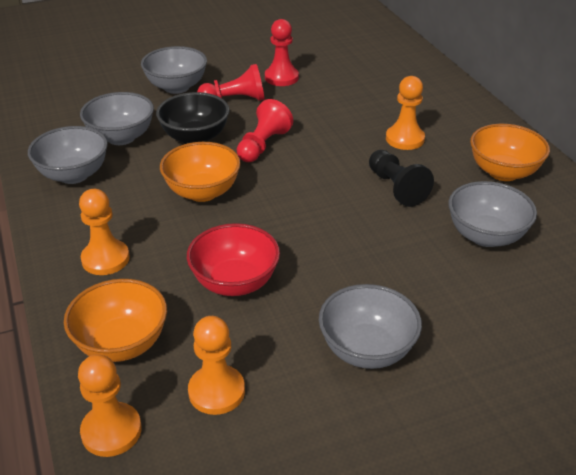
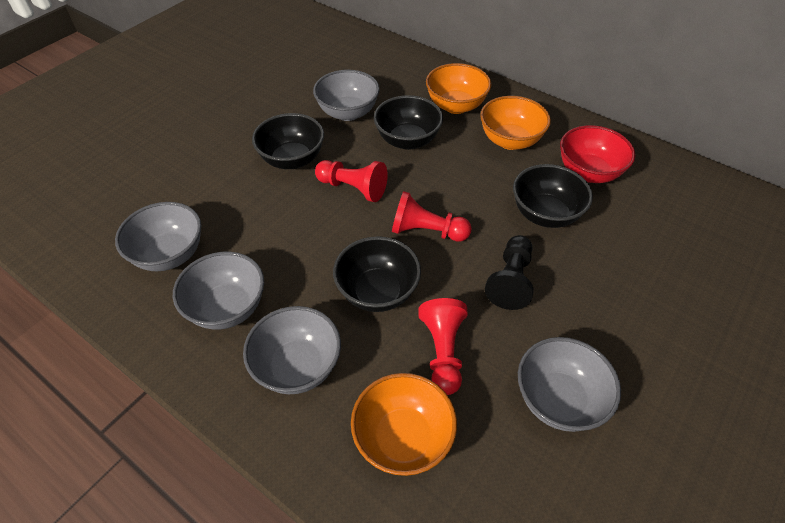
black bowl: [156,92,230,144] = 1 -> [252,113,324,169] [333,236,421,312] [374,95,443,150] [513,164,593,228] = 4
orange pawn: [78,354,142,457] [79,189,130,275] [188,316,245,415] [386,76,425,150] = 4 -> none = 0

